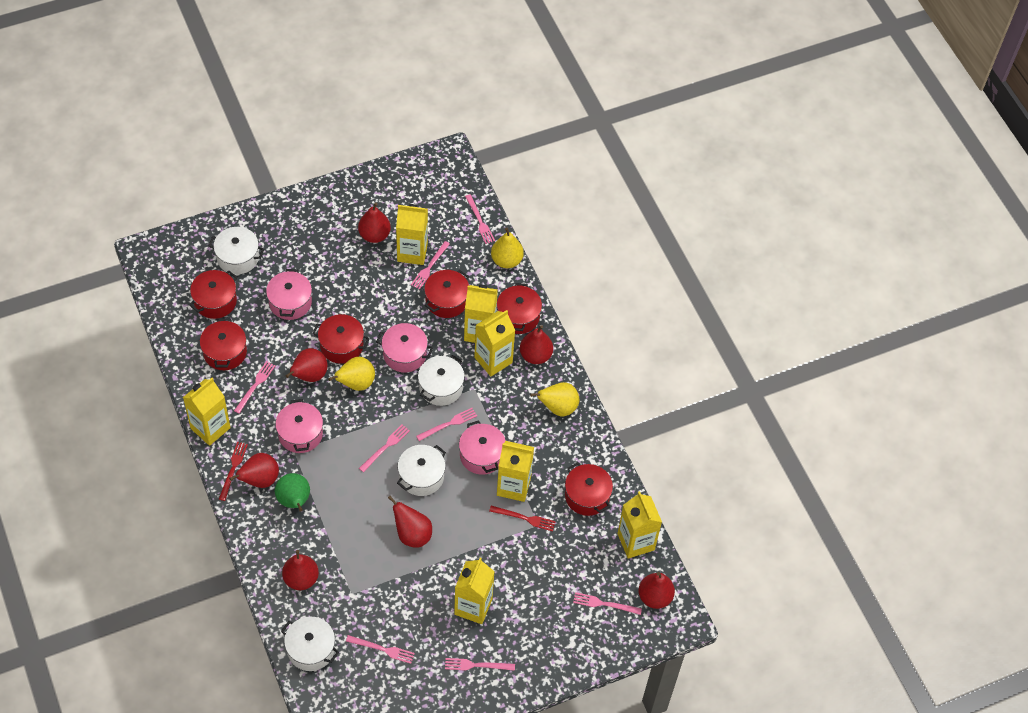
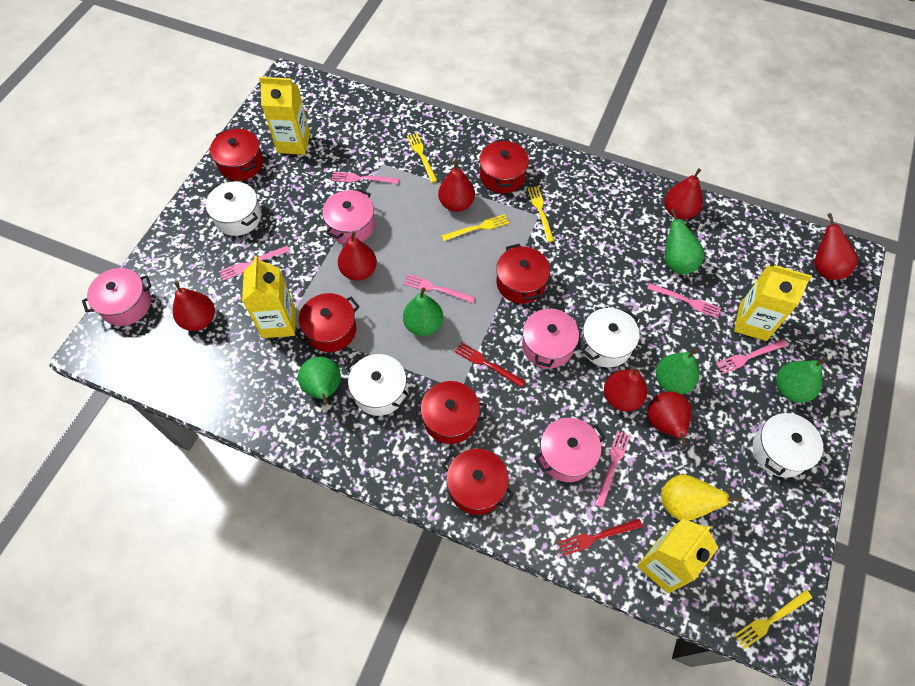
green pear: [274,473,310,512] = 1 -> [298,357,341,405] [403,287,443,336] [656,348,699,394] [664,208,705,274] [776,357,828,403] = 5
pink fork: [234,361,276,414] [346,635,415,664] [359,424,410,472] [411,241,450,289] [416,408,477,441] [445,658,515,671] [465,194,495,244] [573,592,642,615] = 8 -> [219,246,290,281] [331,171,399,184] [404,274,475,303] [595,430,630,508] [647,283,721,318] [716,339,787,374] = 6
yellow carton: [183,378,231,446] [396,204,428,265] [454,558,495,624] [464,285,498,343] [474,310,515,376] [497,441,534,502] [617,491,662,559] = 7 -> [242,256,296,338] [259,77,310,155] [637,519,719,593] [734,265,812,341] = 4
yellow fork: none = 0 -> [407,133,438,183] [441,214,509,241] [527,186,554,242] [734,590,812,649] = 4
yellow pear: [328,357,375,391] [491,228,524,268] [530,382,579,417] = 3 -> [661,474,743,521] = 1

